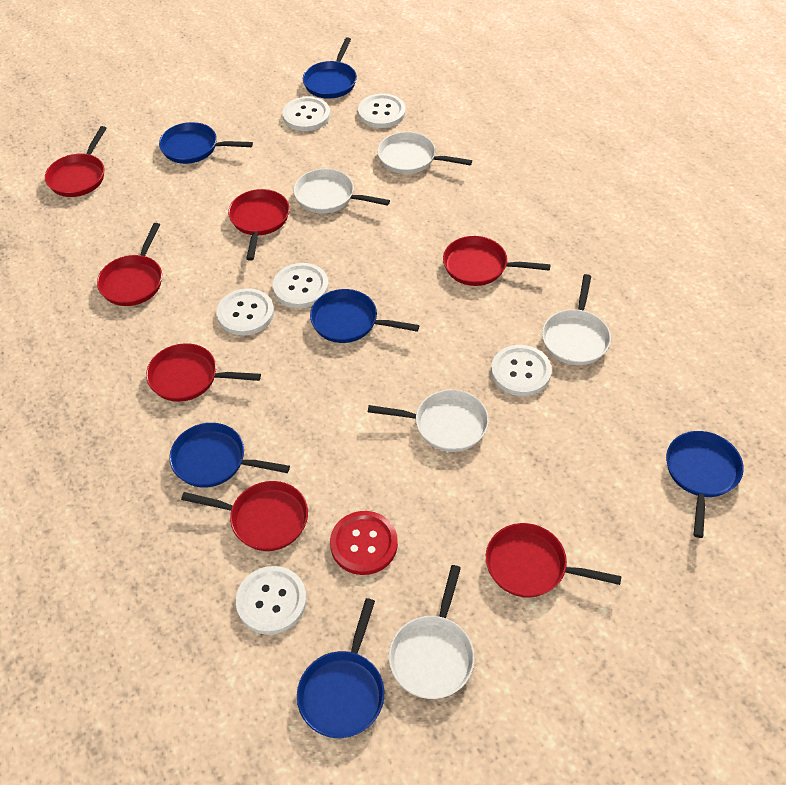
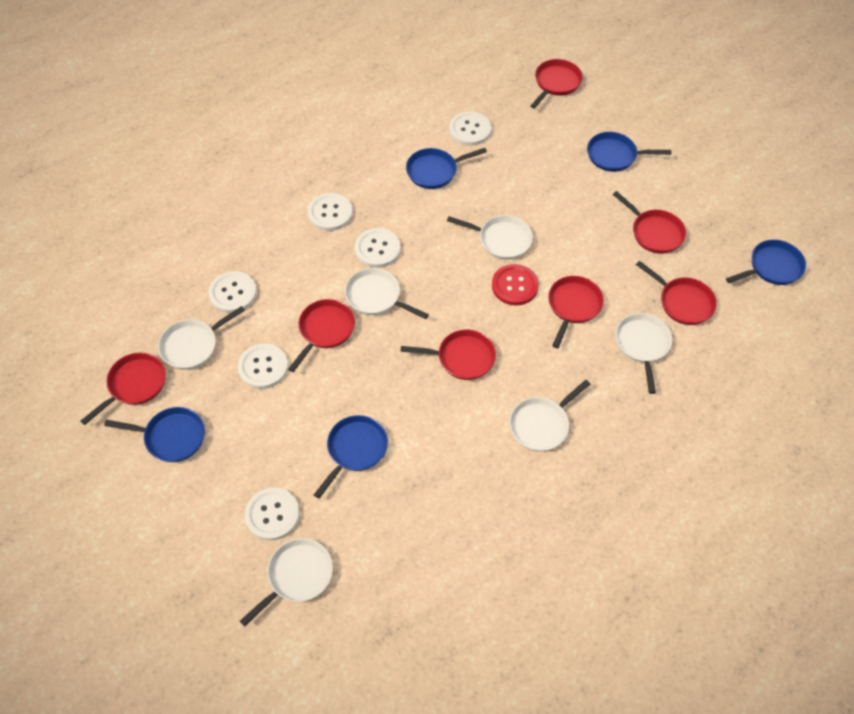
blue pan: [159,122,253,164] [169,423,290,488] [297,598,384,738] [303,37,357,99] [310,289,419,343] [666,431,744,538] = 6 -> [104,407,205,462] [314,415,388,499] [406,148,487,189] [587,132,671,172] [726,240,806,285] = 5
white pan: [294,169,390,213] [368,390,489,452] [377,132,472,174] [389,565,475,699] [542,274,611,365] = 5 -> [158,306,245,370] [240,538,333,626] [345,268,429,319] [447,215,533,260] [509,380,590,452] [616,313,672,394] = 6

